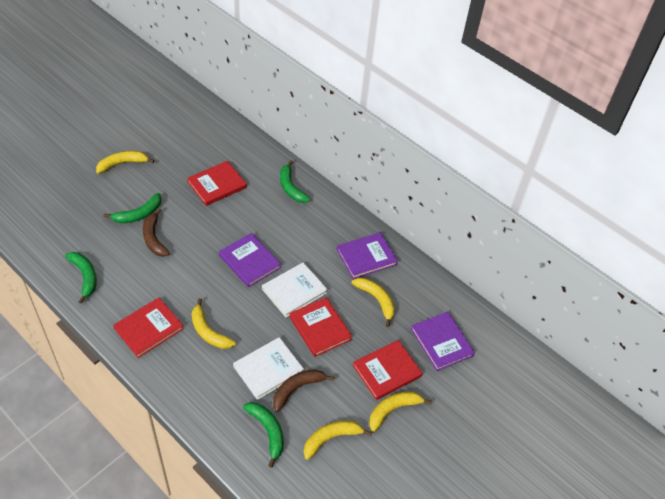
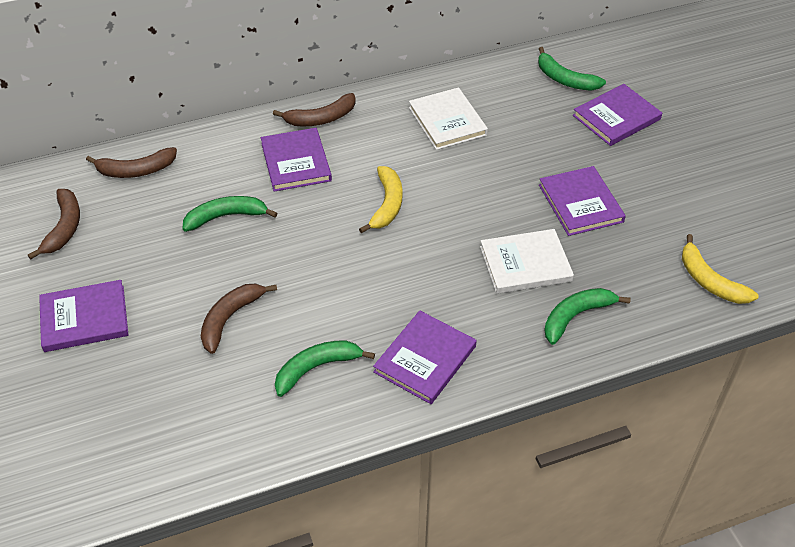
brown banana: [143,208,170,257] [273,369,335,412] = 2 -> [28,189,80,259] [86,147,177,178] [201,283,277,354] [273,93,356,127] = 4
purple book: [219,233,281,288] [337,232,398,279] [411,312,475,371] = 3 -> [39,280,129,352] [261,128,332,192] [373,310,477,404] [539,166,626,236] [573,84,662,146] = 5
red book: [113,298,184,358] [187,161,247,206] [289,297,353,357] [353,340,423,400] = 4 -> none = 0
yellow banana: [96,151,155,174] [191,298,236,349] [304,420,372,460] [352,278,395,327] [369,392,432,432] = 5 -> [359,166,403,233] [682,234,759,304] = 2

